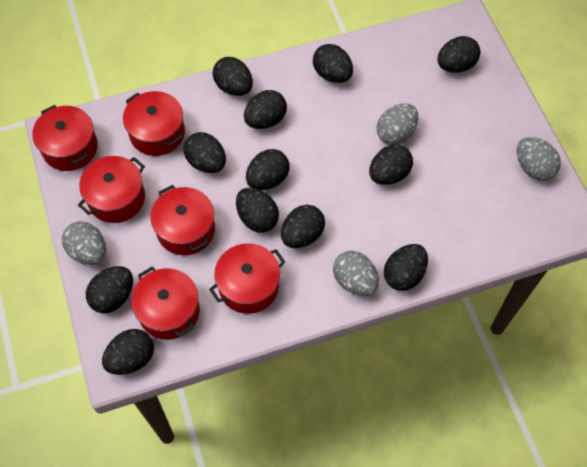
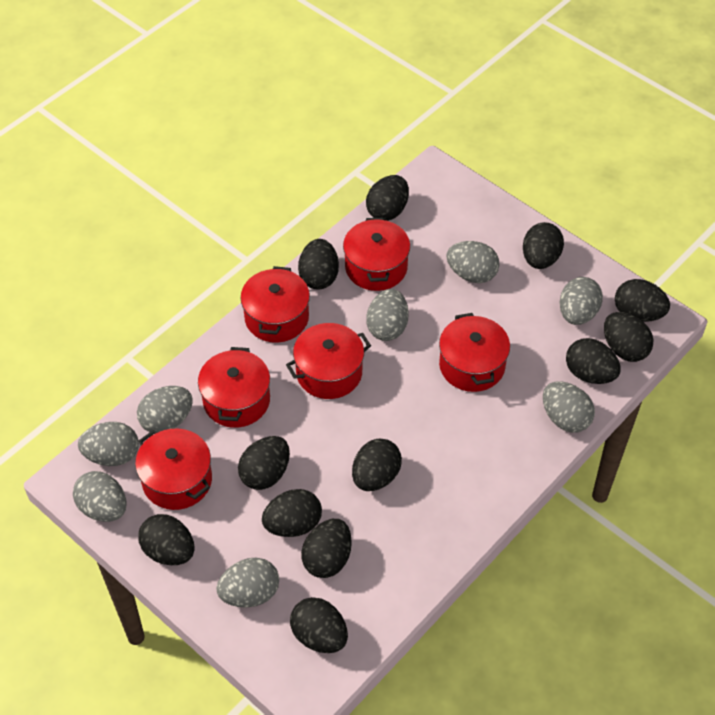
grey egg: [62,221,106,265] [333,251,379,296] [377,103,418,145] [517,137,561,181] = 4 -> [73,471,126,522] [78,422,139,466] [137,386,192,433] [216,558,279,608] [366,289,409,341] [446,241,500,283] [543,382,595,433] [559,277,603,325] = 8

